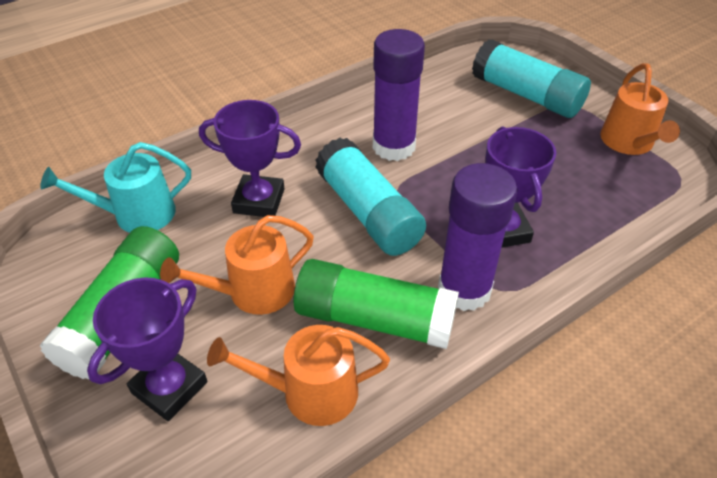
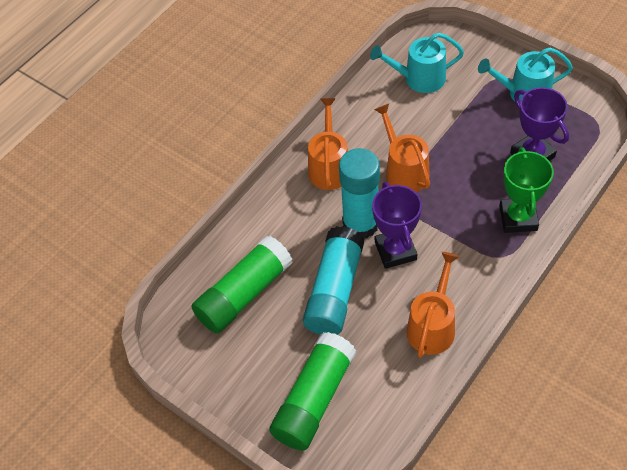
green trophy: none = 0 -> [499,147,554,233] = 1
purple glue stick: [373,29,425,161] [438,163,518,311] = 2 -> none = 0
purple trophy: [87,278,207,421] [199,100,301,217] [486,126,556,248] = 3 -> [372,182,422,269] [510,87,569,161] = 2
turquoise watering can: [40,142,191,233] = 1 -> [370,33,464,93] [478,48,573,102] = 2

